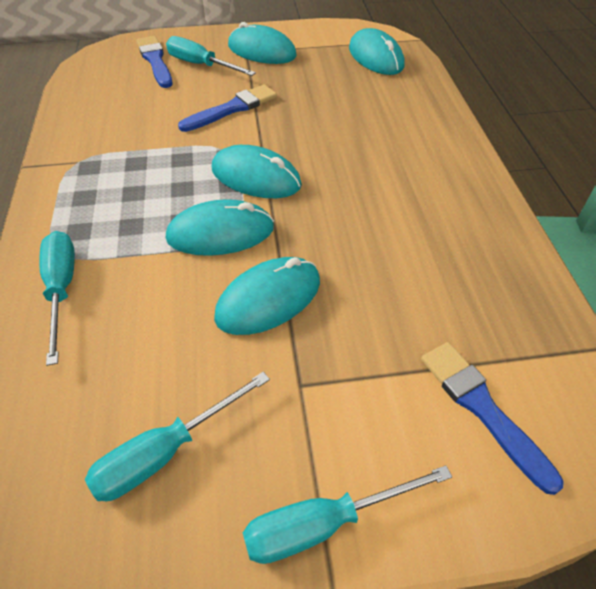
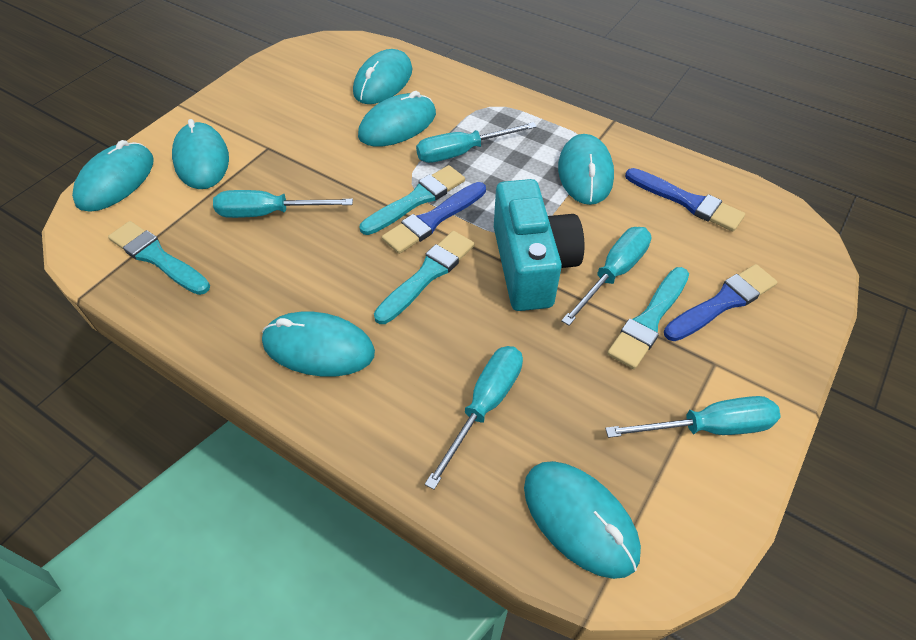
turquoise brush: none = 0 -> [108,221,210,295] [360,165,465,235] [374,231,474,324] [607,267,689,369] = 4
turquoise camera: none = 0 -> [494,179,584,311] = 1
turquoise mouse: [166,199,274,256] [212,145,302,198] [214,257,320,335] [228,22,297,64] [349,28,405,75] = 5 -> [72,140,154,212] [172,119,229,189] [262,312,375,377] [353,49,412,104] [358,91,436,147] [524,461,641,579] [558,134,614,205] = 7
turquoise screwdriver: [39,231,75,366] [85,372,270,501] [166,36,256,76] [243,465,452,564] = 4 -> [213,190,353,218] [416,122,537,163] [425,346,523,490] [561,227,651,326] [605,396,781,438] = 5

